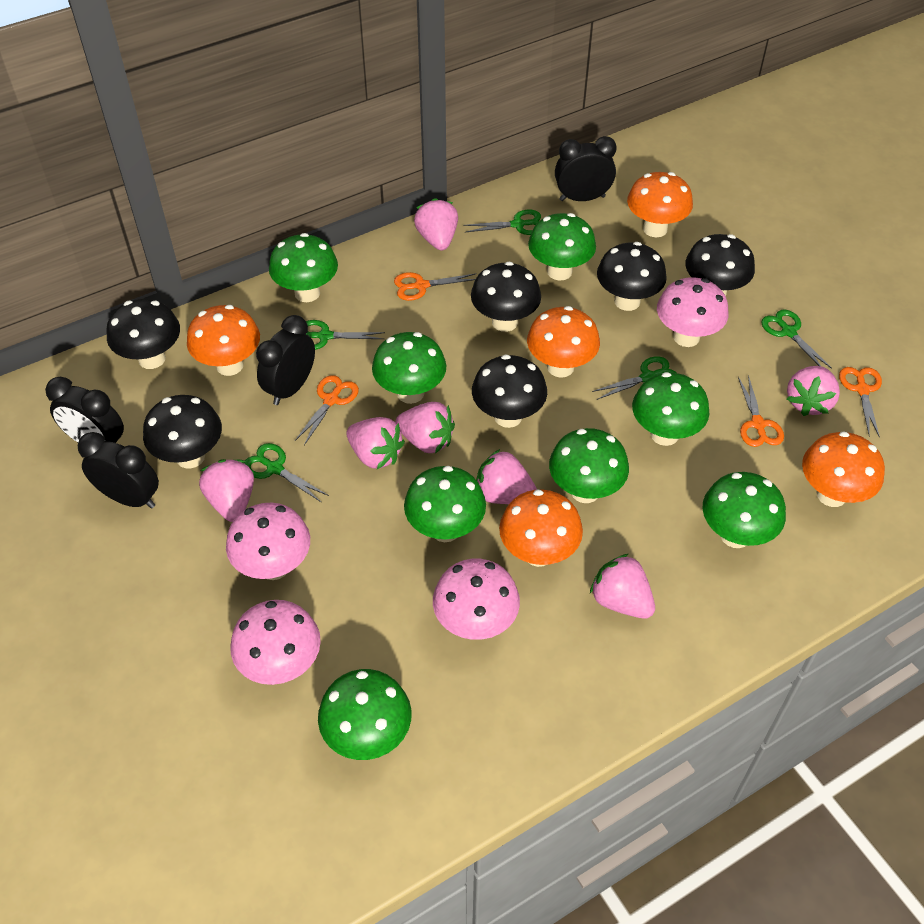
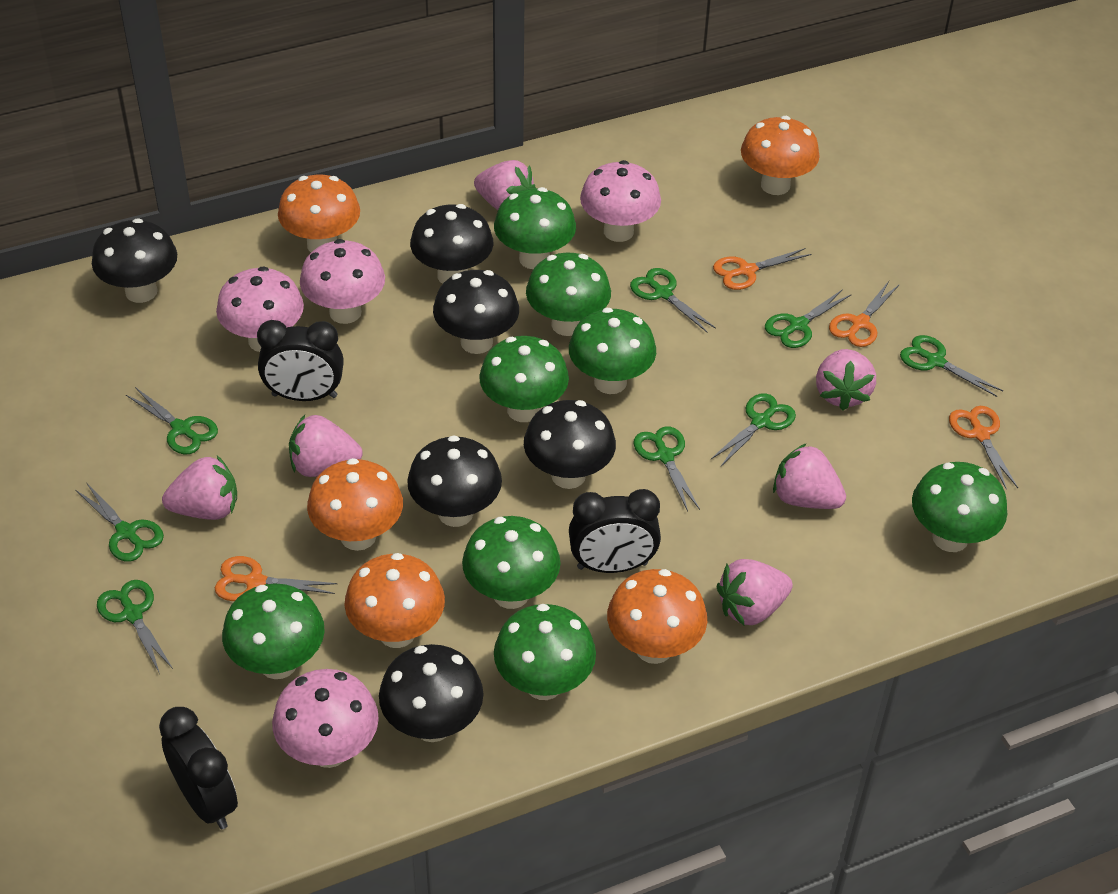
black clock: [45,377,124,443] [77,432,159,509] [256,315,315,405] [555,136,617,201] = 4 -> [159,707,238,829] [257,320,344,401] [569,489,661,573] = 3
green scissors: [244,443,329,502] [306,320,385,350] [463,210,541,235] [592,356,677,400] [761,309,832,369] = 5 -> [75,482,164,562] [97,580,173,674] [126,387,218,455] [630,268,716,333] [633,426,700,512] [711,393,796,466] [765,289,852,348] [900,335,1003,397] = 8
pink strawberry: [199,459,254,522] [346,417,405,469] [395,402,455,453] [414,198,458,250] [476,449,537,504] [590,554,655,619] [787,366,840,416] = 7 -> [162,456,237,520] [289,415,363,477] [474,160,536,210] [717,559,793,625] [773,443,846,509] [816,349,876,410] = 6

